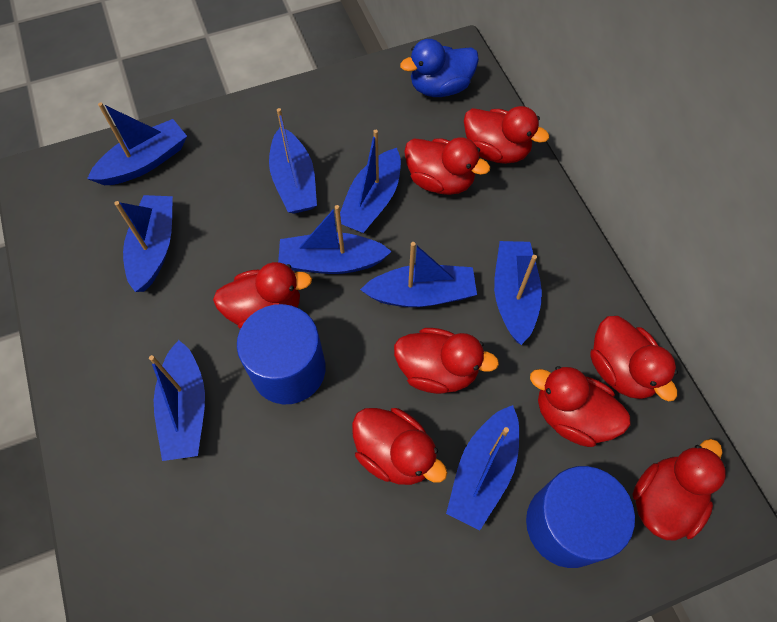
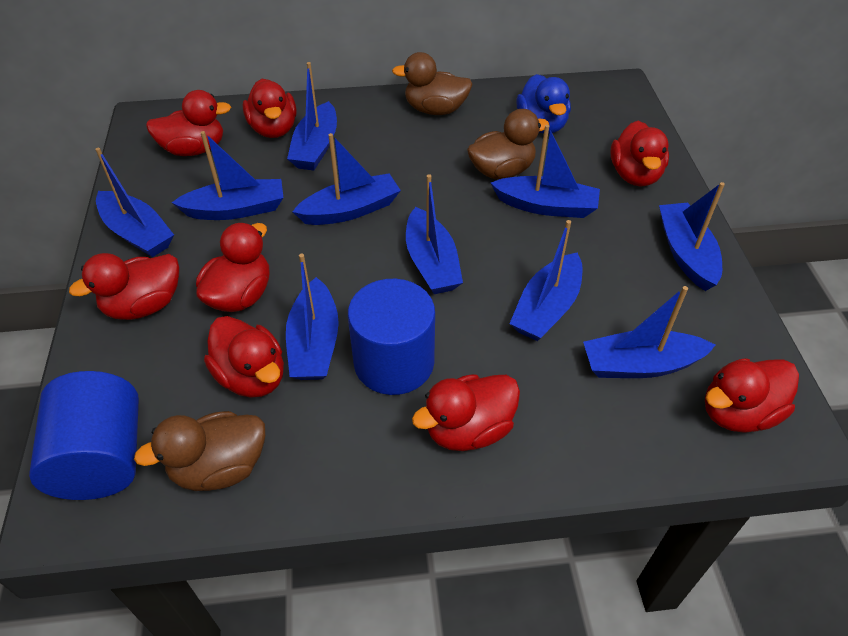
blue boat: [87,102,187,185] [114,195,173,292] [149,340,205,461] [269,108,317,214] [278,205,392,274] [340,130,401,233] [360,242,477,307] [446,405,519,531] [494,241,542,345] = 9 -> [95,148,174,257] [171,131,284,220] [286,254,339,380] [287,62,337,170] [292,133,401,225] [406,174,463,294] [491,125,600,218] [509,220,583,341] [583,286,715,378] [659,182,725,291] = 10
brown duck: none = 0 -> [134,411,265,491] [392,52,473,115] [467,109,549,179] = 3

